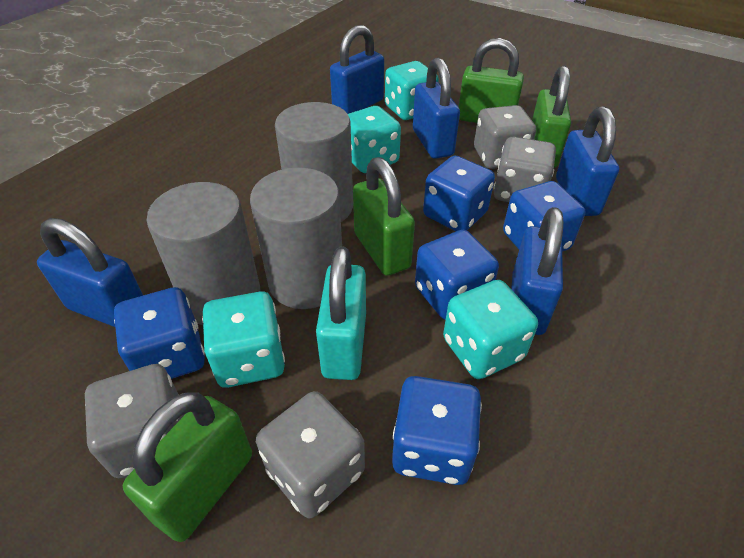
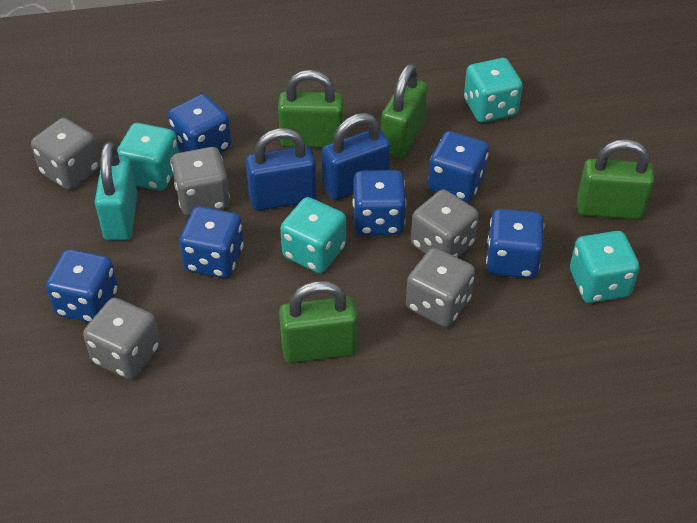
blue dice: [114,287,205,379] [392,376,482,485] [415,230,499,320] [423,155,495,231] [503,181,585,252] = 5 -> [46,249,118,323] [168,94,231,153] [179,206,244,278] [353,170,406,235] [428,131,489,202] [486,209,544,278] = 6
blue padlock: [37,218,143,327] [330,25,384,114] [413,57,460,159] [511,207,563,335] [556,106,619,216] = 5 -> [246,128,316,211] [322,113,390,200] = 2
grey cylinder: [146,182,260,325] [250,167,342,309] [275,102,353,222] = 3 -> none = 0
grey dice: [85,364,184,478] [256,391,365,519] [474,105,536,169] [494,137,556,202] = 4 -> [31,118,100,190] [83,298,160,379] [171,147,230,216] [406,247,475,327] [411,189,479,258] = 5

